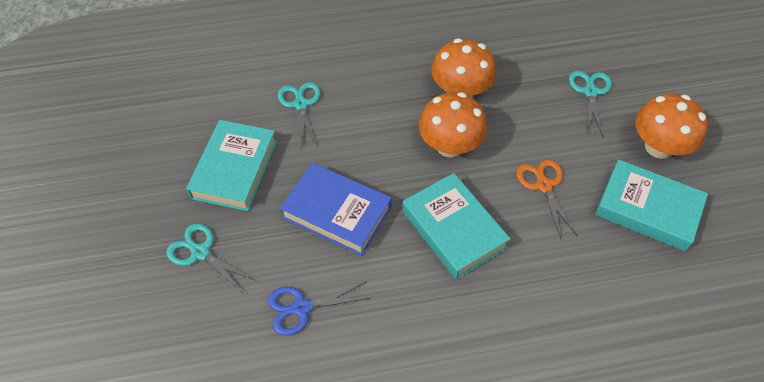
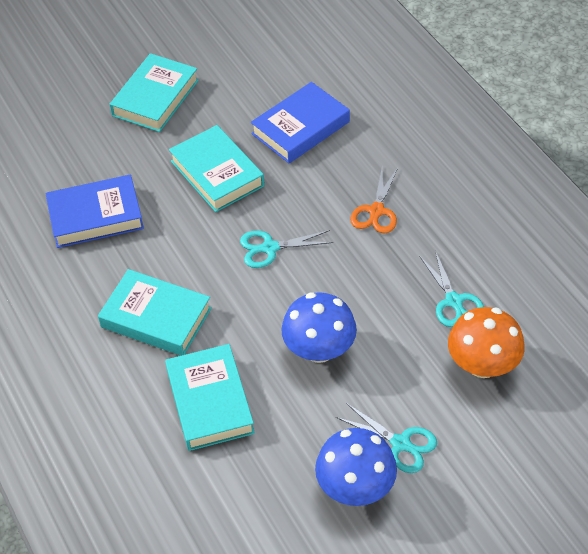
blue book: [280,163,392,256] = 1 -> [45,175,144,248] [251,82,350,163] = 2
blue mushroom: none = 0 -> [281,292,357,363] [315,428,397,506] = 2
blue scissors: [268,282,372,336] = 1 -> none = 0
orange mushroom: [419,92,487,157] [431,38,496,98] [635,94,708,159] = 3 -> [448,307,525,378] = 1
turquoise book: [186,120,277,211] [402,173,510,280] [595,159,708,252] = 3 -> [98,269,212,356] [110,53,199,132] [165,344,255,451] [169,125,265,212] = 4

